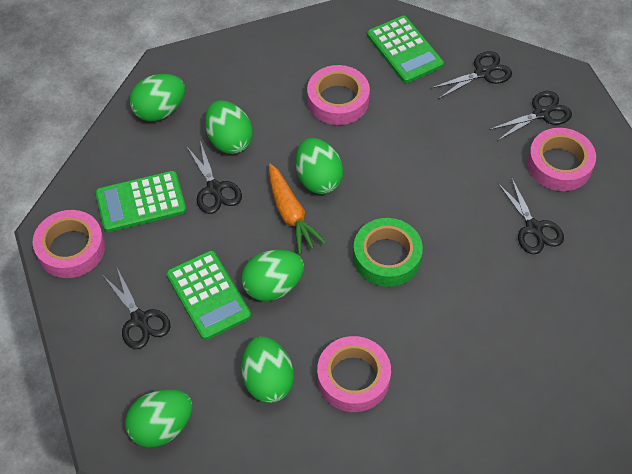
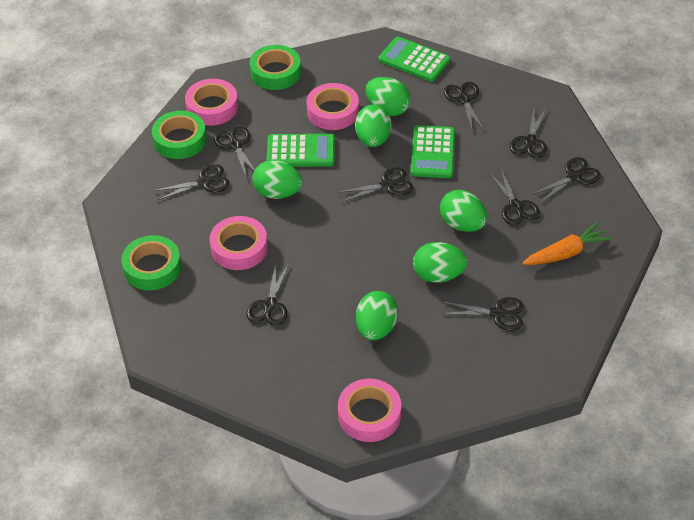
black scissors: [103,268,171,349] [186,141,242,214] [432,51,512,99] [489,91,572,141] [497,177,564,254] = 5 -> [153,164,230,200] [214,126,255,180] [246,263,289,326] [337,168,413,202] [441,297,524,331] [444,82,484,131] [489,168,540,225] [510,109,547,158] [532,157,601,203] = 9
green tape: [353,218,423,287] = 1 -> [121,235,181,290] [152,111,207,159] [250,45,301,90] = 3

